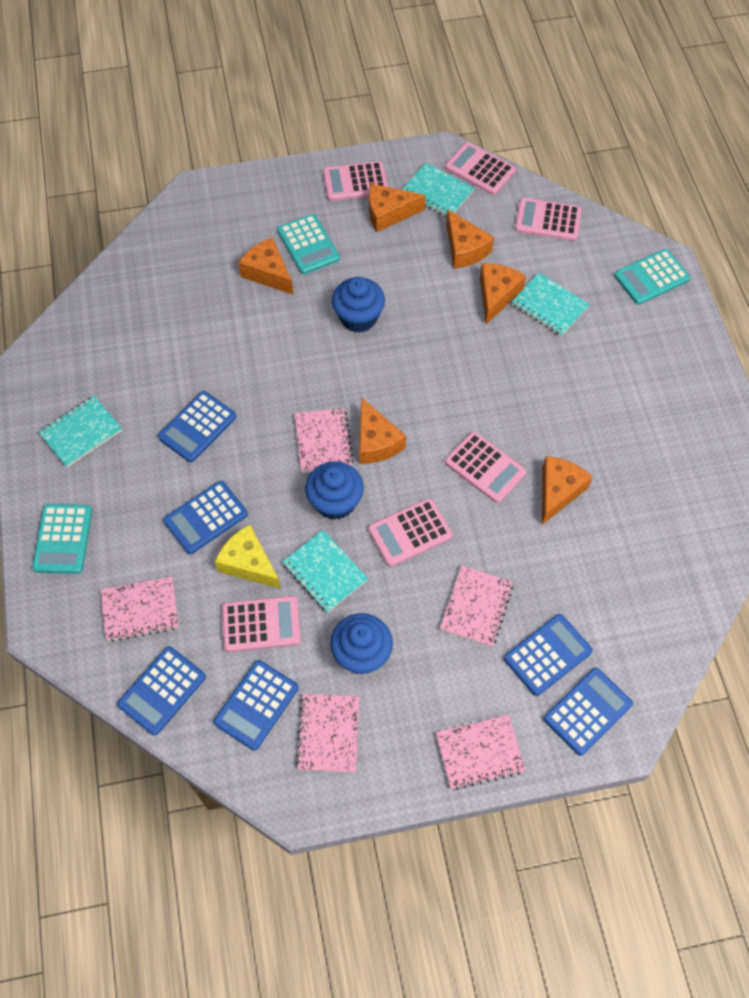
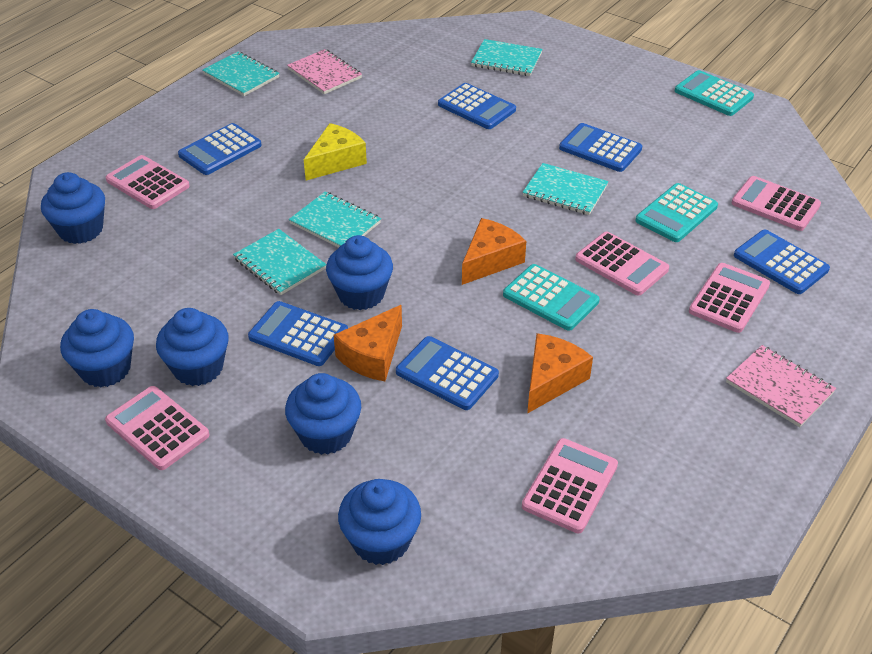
blue cupcake: [305,461,364,520] [330,613,393,674] [332,277,385,333] = 3 -> [41,172,105,244] [60,309,134,387] [156,308,229,386] [285,373,361,455] [326,235,393,310] [338,479,421,565] = 6
orange cheese: [238,237,293,294] [360,397,406,464] [369,183,426,232] [446,209,494,269] [480,263,526,324] [542,456,593,525] = 6 -> [334,305,402,381] [462,218,526,285] [527,333,593,414] = 3
pink notebook: [101,576,179,642] [295,408,354,473] [296,694,360,772] [436,715,525,790] [440,566,513,647] = 5 -> [287,49,362,94] [726,345,836,427] = 2
turquoise notebook: [39,396,122,467] [282,530,368,613] [402,163,475,217] [511,273,590,337] = 4 -> [202,51,280,96] [233,229,326,295] [289,192,381,248] [471,39,543,76] [522,163,609,215] = 5

